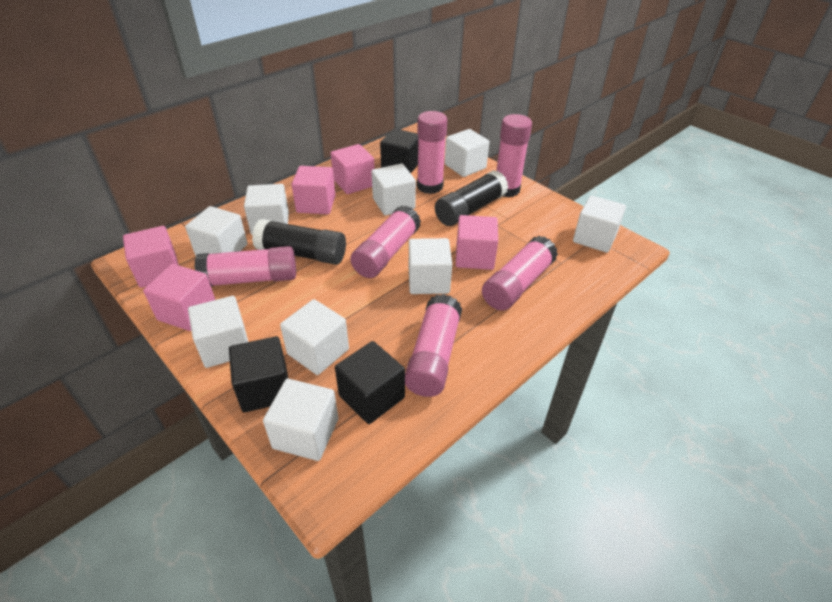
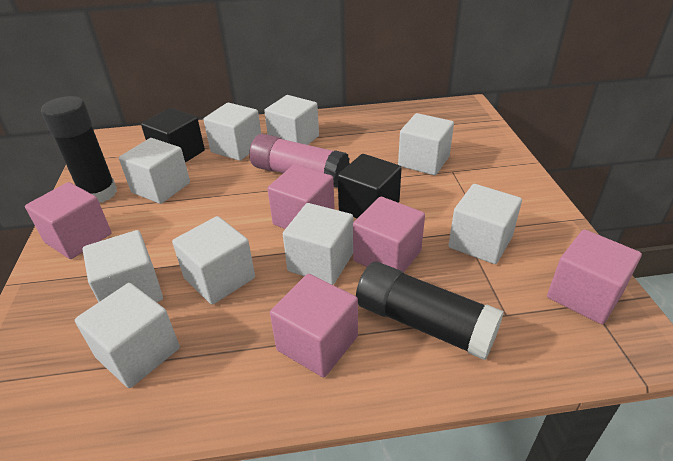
black cube: [229,336,288,412] [335,341,405,424] [380,129,418,173] = 3 -> [141,108,205,163] [338,154,402,218] = 2
pink glue stick: [194,246,296,287] [350,205,421,278] [405,294,462,397] [417,111,447,194] [482,236,558,311] [496,114,532,197] = 6 -> [249,134,350,188] = 1

